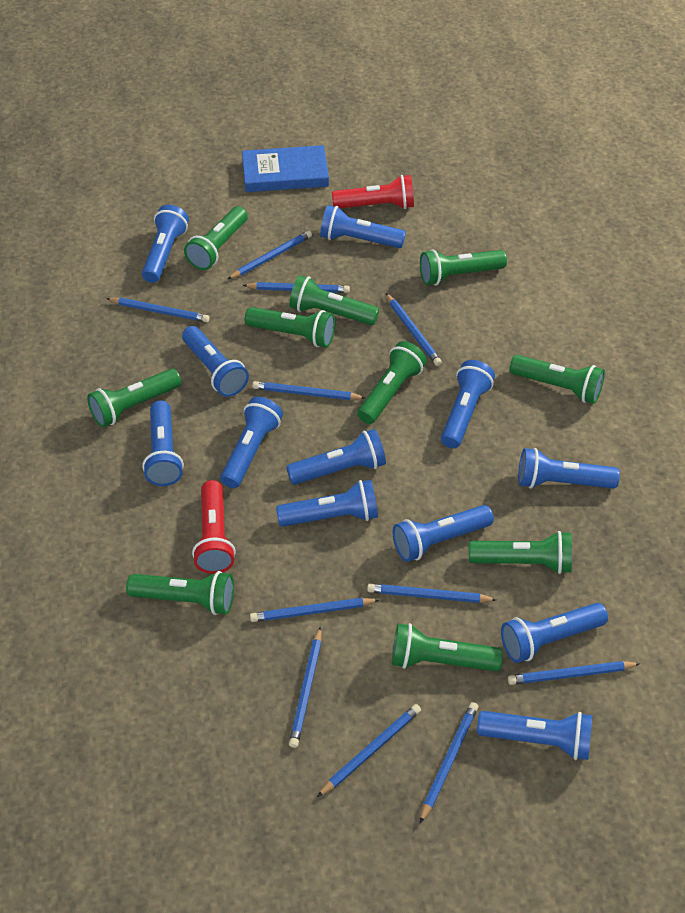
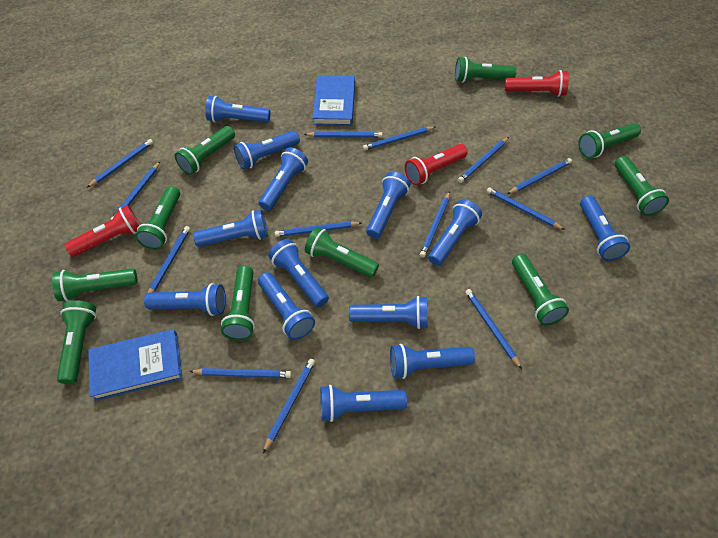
blue book: [242,145,329,192] = 1 -> [88,329,183,401] [312,75,355,126] = 2
blue flashlight: [142,205,189,283] [142,400,184,486] [182,326,249,397] [220,397,283,488] [276,480,378,527] [286,429,386,485] [320,205,406,248] [392,505,494,562] [441,360,495,448] [477,711,592,760] [501,603,608,663] [518,448,620,489] = 12 -> [144,283,226,316] [193,210,268,247] [205,96,270,123] [234,131,300,170] [258,272,315,340] [259,147,308,211] [268,239,329,307] [320,385,407,422] [349,296,428,329] [366,172,411,238] [390,344,475,379] [428,199,482,266] [580,196,630,261] = 13
blue pencil: [106,298,209,322] [228,231,312,279] [243,282,350,293] [250,598,379,622] [252,381,365,400] [289,626,322,748] [317,704,421,797] [367,584,497,603] [386,293,442,366] [420,702,478,823] [508,661,641,685] = 11 -> [87,139,153,188] [110,162,160,220] [148,226,190,293] [189,368,292,378] [263,359,315,453] [275,221,361,237] [304,132,383,138] [363,126,435,150] [420,191,450,258] [458,137,509,183] [465,289,522,369] [487,187,565,230] [507,158,572,194] = 13
red flashlight: [192,480,236,574] [332,175,414,209] = 2 -> [65,205,140,257] [405,144,468,185] [505,70,569,97] = 3

